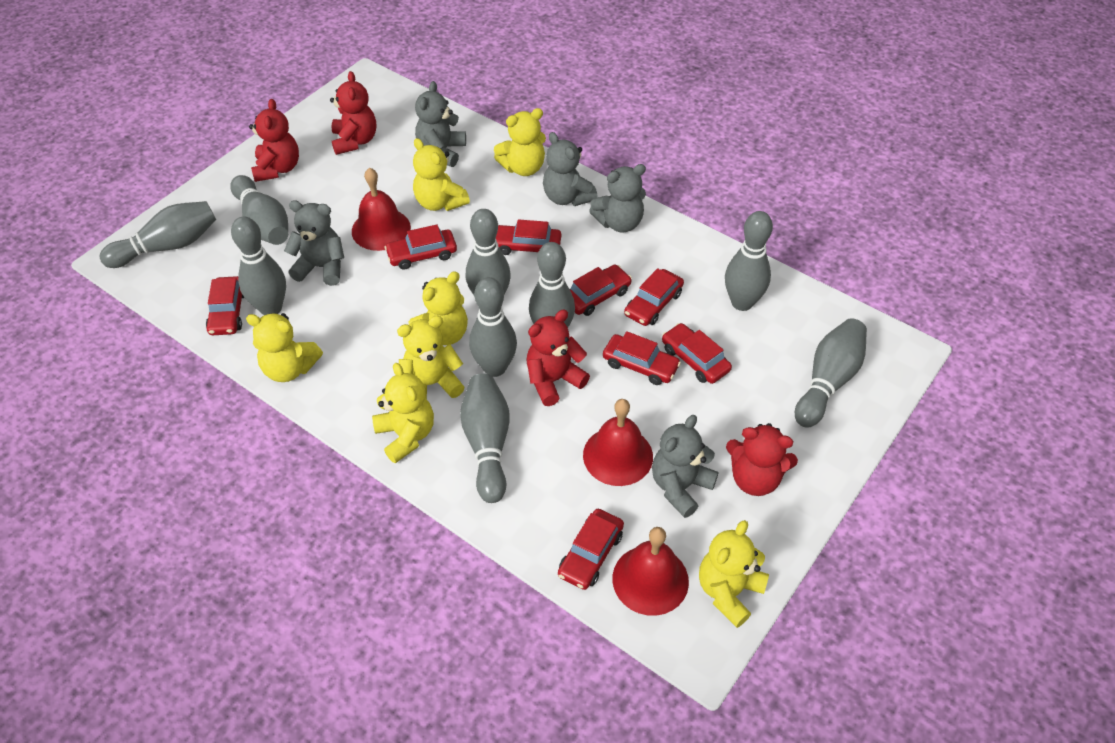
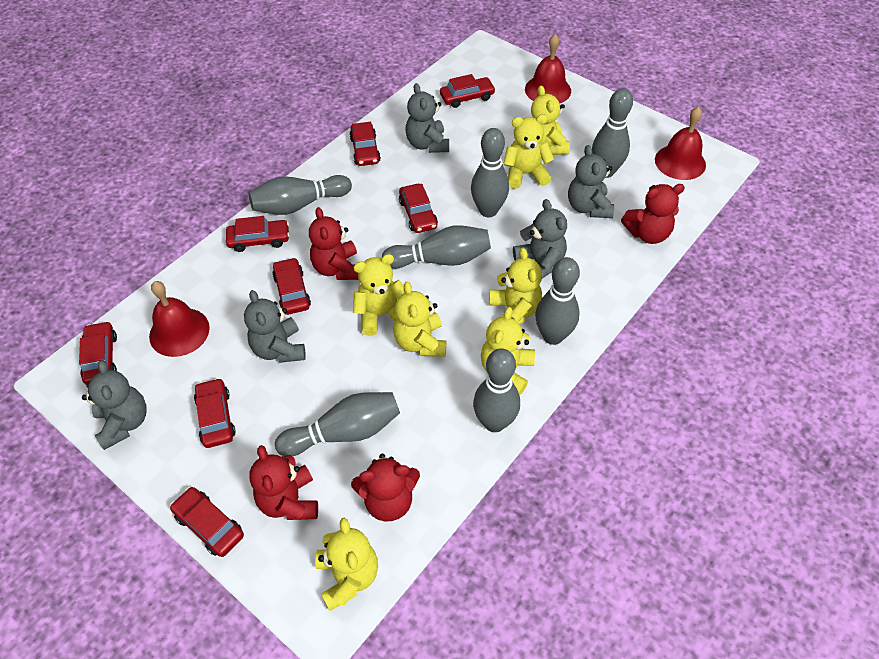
grey bowling pin: [99,201,216,268] [230,175,288,245] [231,216,286,315] [460,373,509,503] [466,209,511,295] [469,277,517,377] [529,242,575,327] [725,211,773,311] [795,318,867,427] = 9 -> [249,175,352,215] [275,392,400,456] [382,225,491,269] [471,128,509,217] [473,349,520,432] [535,257,580,345] [592,88,633,178] = 7

